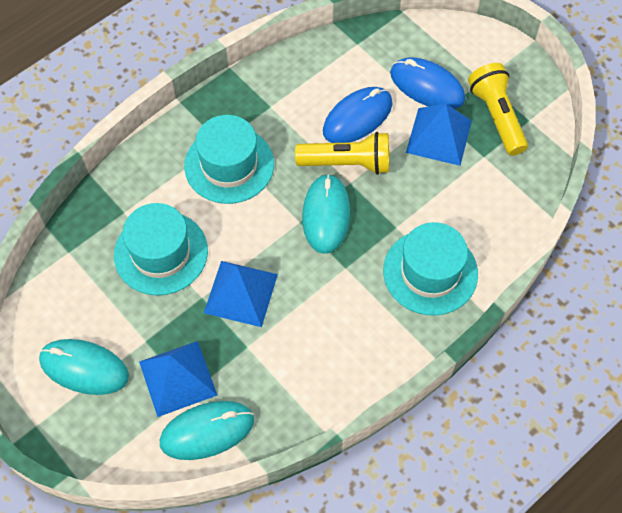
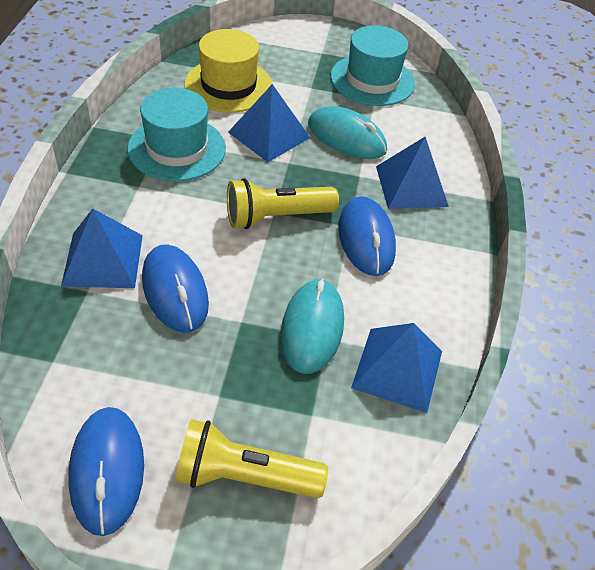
blue mouse: [323,87,392,143] [390,57,465,109] = 2 -> [69,407,144,536] [142,244,209,333] [338,196,396,276] = 3
blue pyramid: [139,341,217,417] [204,261,278,327] [406,104,472,166] = 3 -> [61,209,143,288] [228,84,310,162] [351,323,442,413] [376,137,449,209] = 4
turquoise hat: [114,203,208,295] [184,115,274,204] [383,222,478,316] = 3 -> [127,88,226,181] [330,26,415,106] = 2
turquoise mouse: [39,339,129,395] [160,401,254,460] [302,174,350,254] = 3 -> [281,279,344,374] [308,106,387,159] = 2
yellow hat: none = 0 -> [185,29,272,112] = 1

